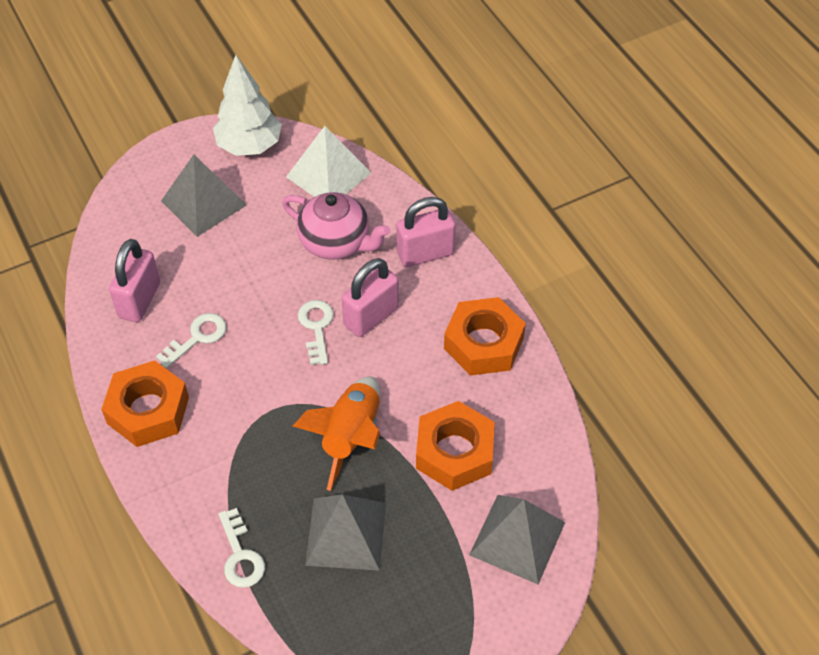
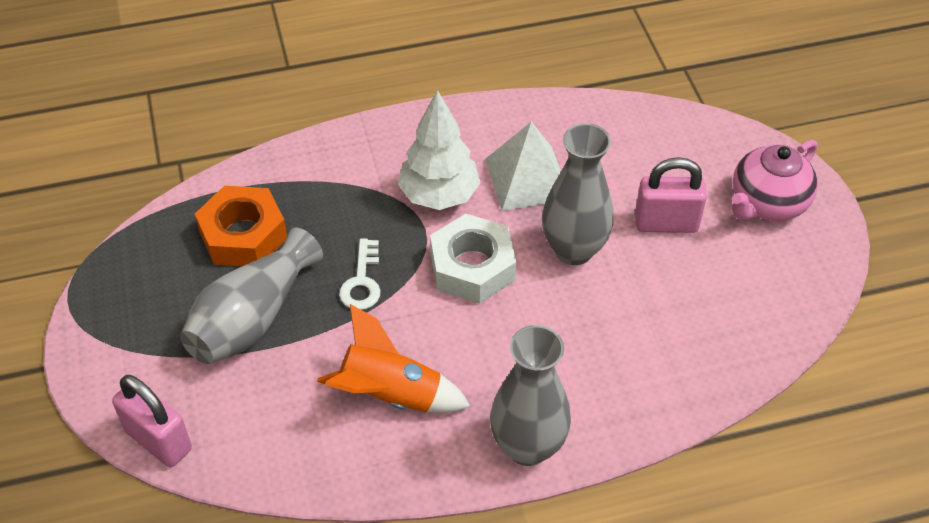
grey pyramid: [161,155,247,237] [305,494,386,571] [469,495,565,585] = 3 -> none = 0
grey vase: none = 0 -> [180,228,323,364] [490,325,571,466] [542,123,614,265] = 3
orange nut: [101,360,189,447] [416,401,495,491] [444,297,526,376] = 3 -> [195,186,287,266] = 1
pink padlock: [109,239,160,322] [342,258,399,337] [397,197,455,267] = 3 -> [112,375,192,467] [635,157,707,233] = 2
white key: [156,313,226,368] [219,508,265,588] [298,300,334,365] = 3 -> [339,238,381,310] = 1
white nut: none = 0 -> [430,214,516,304] = 1

